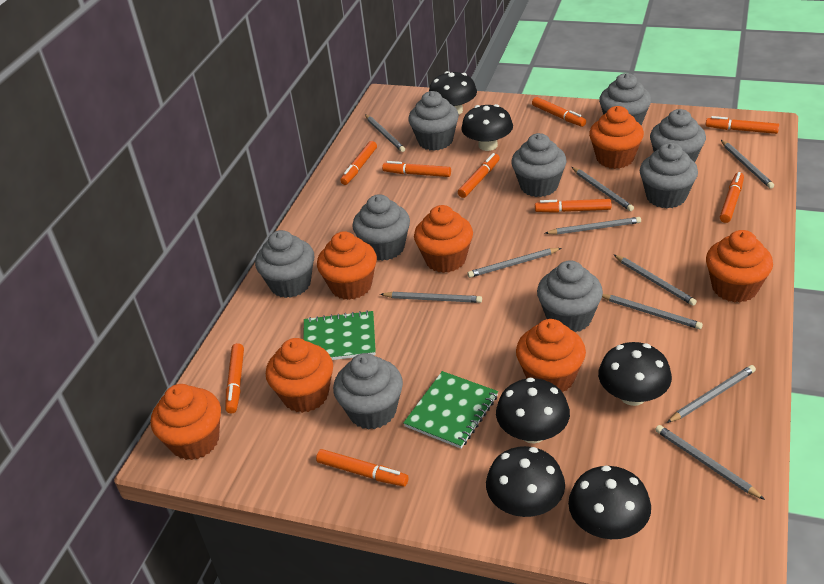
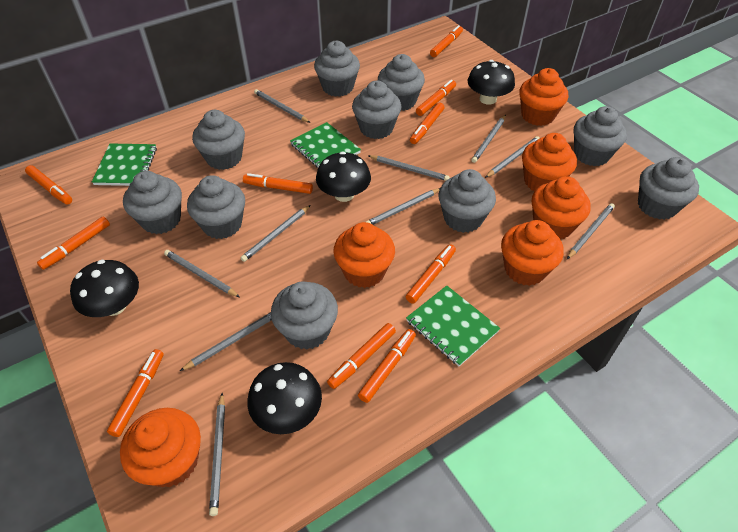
black mushroom: [429,71,477,115] [461,104,513,151] [486,446,565,517] [496,377,570,444] [568,465,651,539] [598,342,672,406] = 6 -> [70,260,139,317] [247,362,322,434] [316,151,371,202] [468,60,515,105] = 4
green notebook: [303,310,376,360] [403,371,498,449] = 2 -> [92,144,157,186] [290,122,361,168] [406,285,500,366] = 3
grey cupcake: [255,230,314,298] [333,353,403,430] [352,194,410,261] [408,91,459,151] [511,133,567,197] [537,260,603,333] [599,73,651,126] [639,142,698,208] [650,109,706,162] = 9 -> [123,171,182,234] [187,175,245,239] [192,110,245,170] [271,282,338,350] [314,41,360,97] [352,81,401,139] [378,54,425,111] [439,169,496,233] [574,106,627,166] [638,157,699,220] = 10
orange cupcake: [151,384,221,460] [266,338,333,413] [317,231,377,300] [414,205,473,273] [516,319,586,393] [589,106,644,169] [706,230,773,303] = 7 -> [120,408,201,487] [333,222,395,288] [501,220,564,286] [519,68,568,126] [522,133,577,191] [532,176,591,239] = 6
orange marker: [226,343,244,413] [316,449,409,487] [340,141,377,185] [382,161,451,177] [458,153,500,198] [532,97,586,127] [535,199,611,213] [706,116,779,134] [720,172,744,223] = 9 -> [25,165,72,204] [37,217,110,270] [107,349,164,437] [243,173,313,194] [327,323,396,389] [358,329,416,403] [406,245,456,304] [410,102,444,144] [416,80,456,116] [430,25,463,57] = 10

